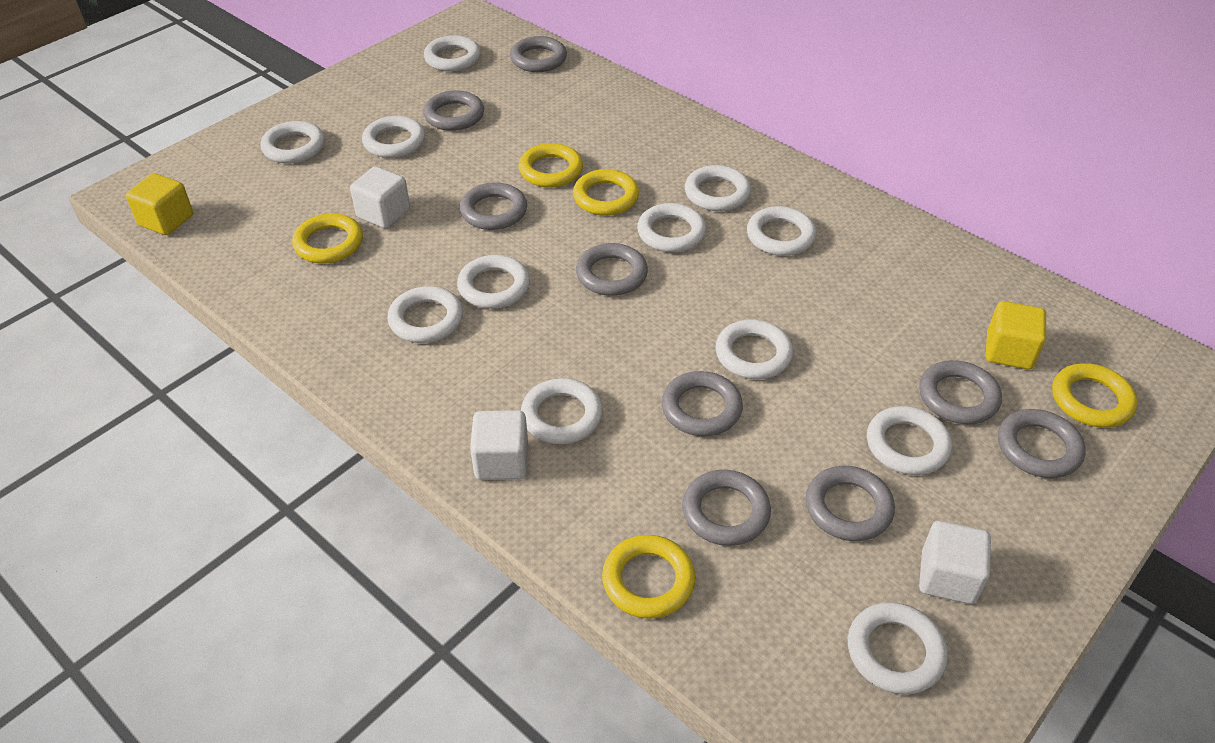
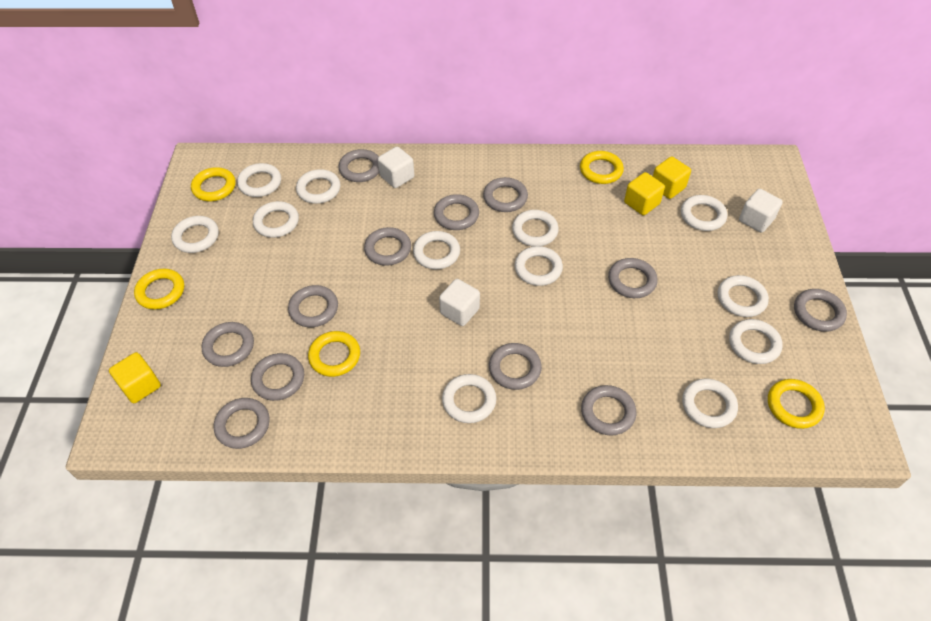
grey ring: [423,90,484,131] [460,182,527,230] [510,36,567,72] [576,243,648,296] [661,371,743,436] [682,470,771,546] [806,466,895,541] [919,360,1002,424] [998,409,1086,478] = 9 -> [202,322,254,367] [214,398,270,449] [251,353,304,401] [288,285,338,327] [338,149,379,182] [364,227,411,266] [434,194,479,230] [483,177,528,212] [489,343,542,390] [581,385,636,436] [608,258,658,298] [794,289,847,332] = 12
yellow cube: [126,173,193,235] [986,301,1046,369] = 2 -> [109,352,161,403] [624,172,665,215] [653,157,691,199] = 3

